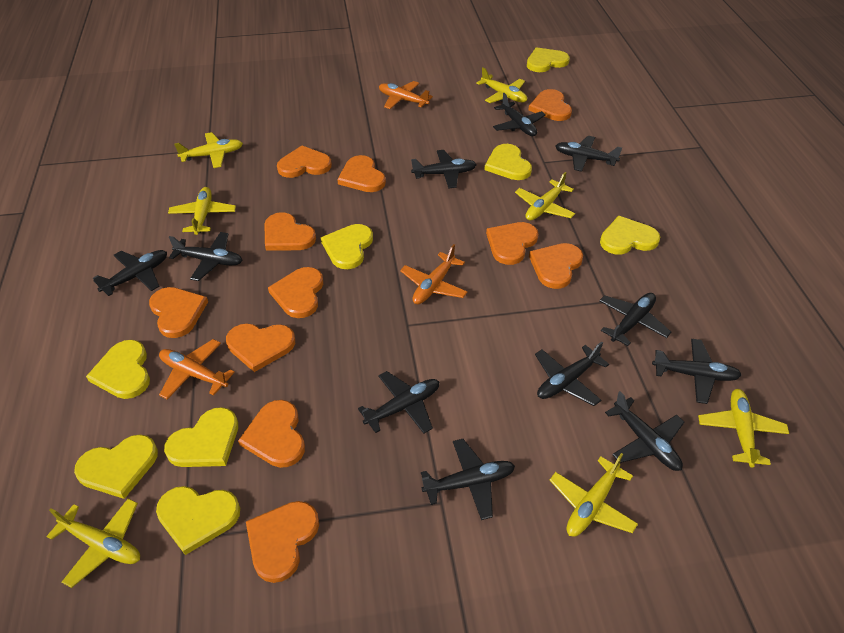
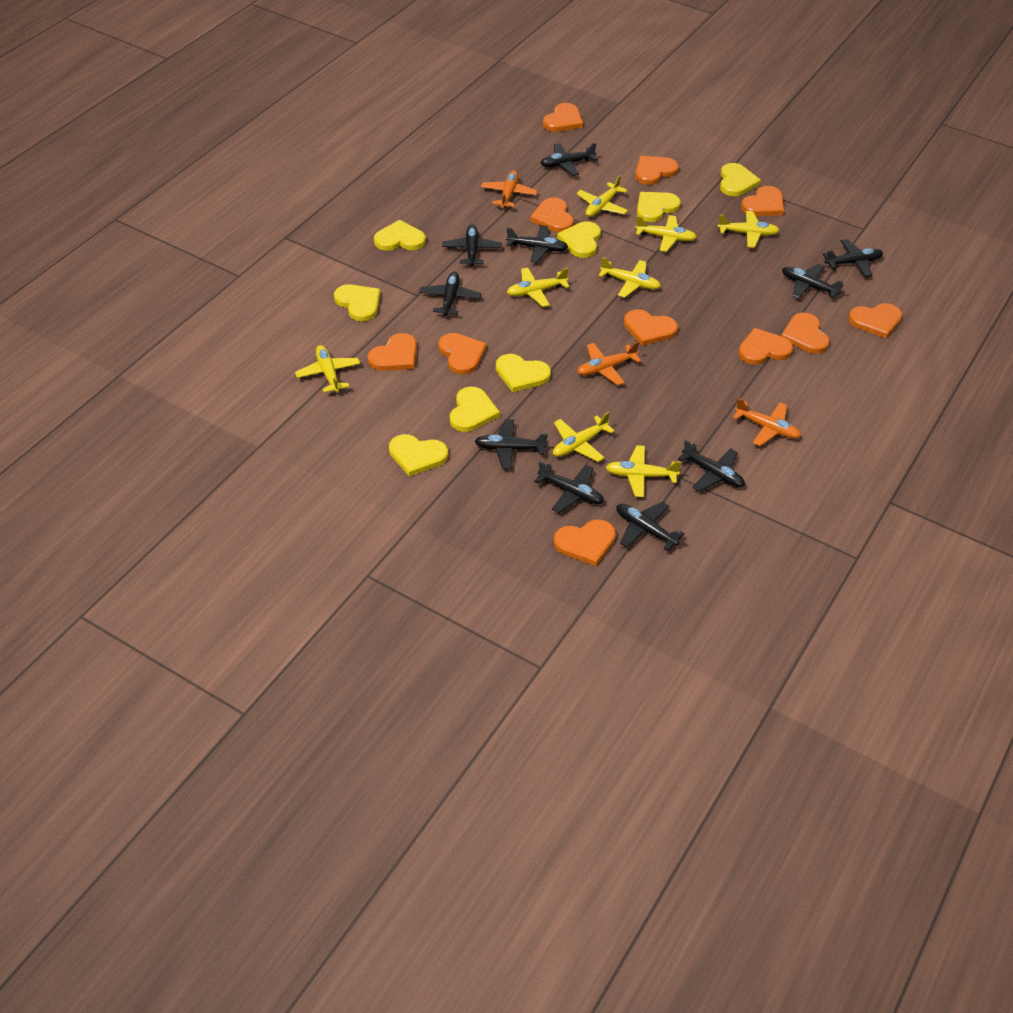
black plane: [93,250,167,296] [169,232,243,281] [358,371,439,433] [411,150,477,189] [421,439,515,520] [493,93,546,136] [535,342,609,406] [556,136,622,172] [599,293,671,346] [605,391,684,471] [652,339,742,404] = 11 -> [420,272,481,316] [442,225,502,266] [474,419,548,470] [506,225,568,263] [534,461,604,513] [541,143,597,176] [616,502,684,551] [678,439,745,492] [782,264,844,299] [823,239,883,277] = 10
yellow plane: [46,499,140,588] [168,187,236,235] [174,132,243,168] [476,67,527,103] [515,172,575,221] [550,453,638,537] [698,389,789,468] = 7 -> [295,345,360,393] [507,268,570,307] [553,411,615,462] [576,175,628,217] [599,257,661,298] [605,445,681,497] [635,215,697,252] [717,211,780,248] = 8

